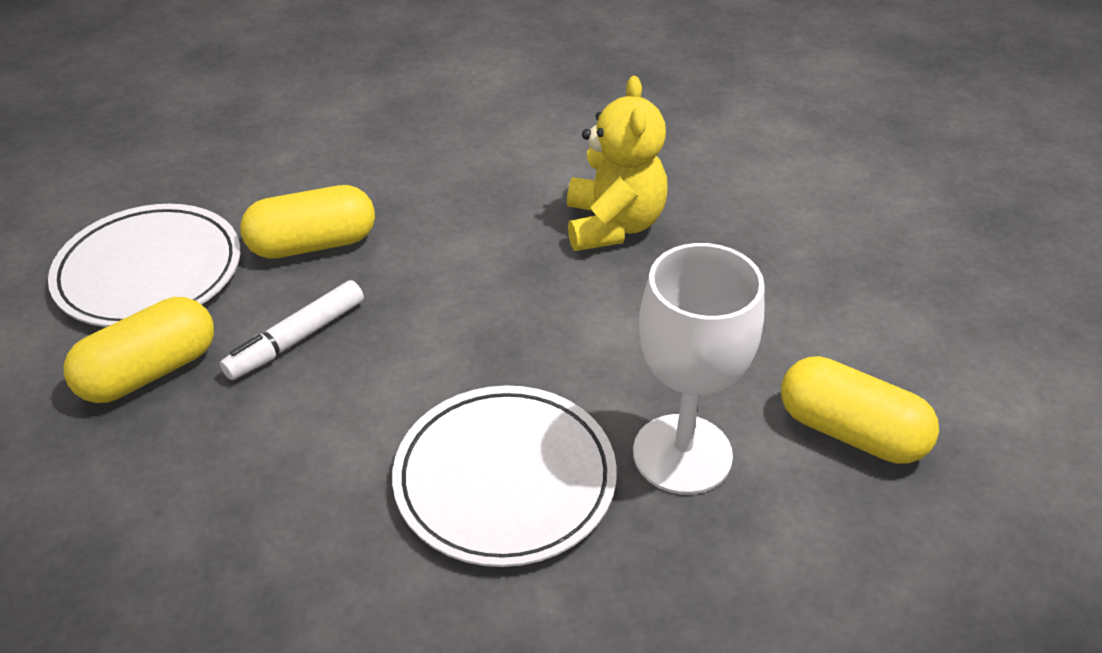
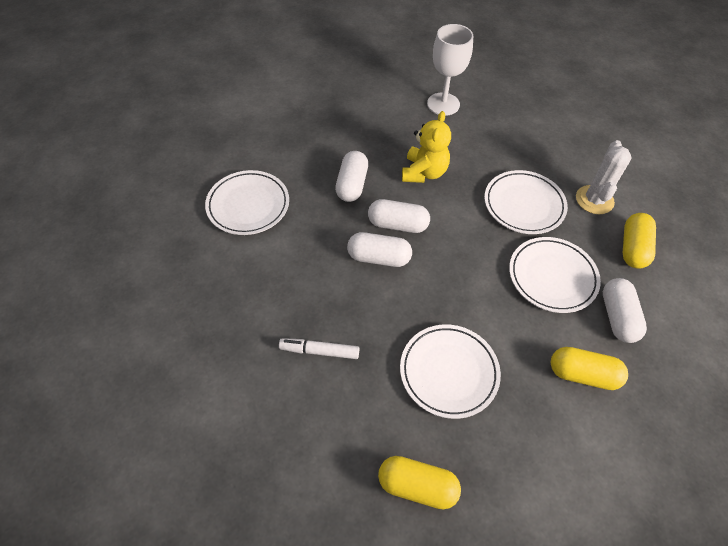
white cactus: none = 0 -> [576,140,632,214] = 1
white capsule: none = 0 -> [335,151,368,202] [347,232,412,267] [368,199,430,233] [603,278,647,343] = 4
white plate: [48,204,240,327] [392,385,617,567] = 2 -> [205,170,289,235] [400,324,501,419] [484,170,568,234] [509,237,601,313] = 4

